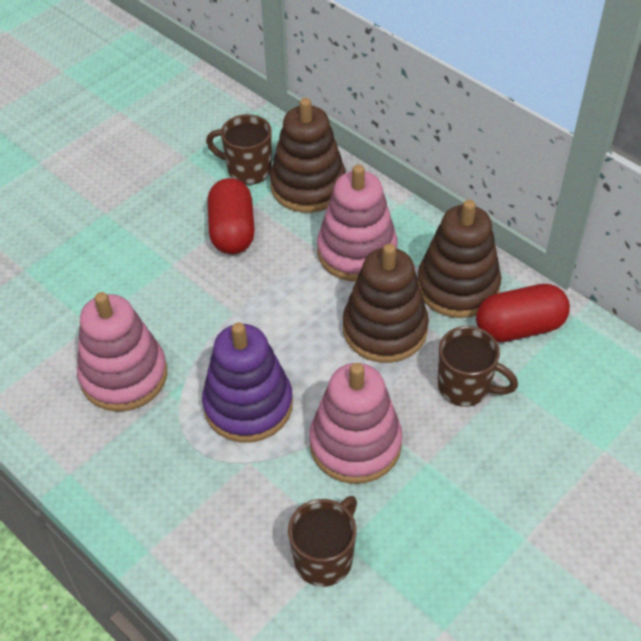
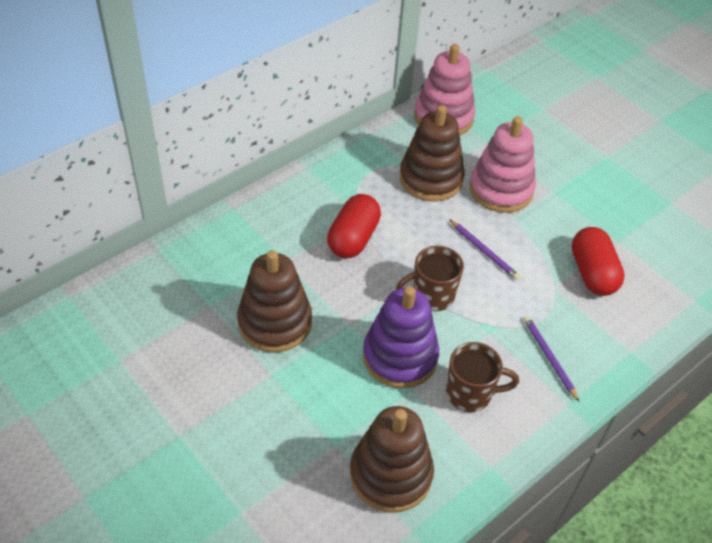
brown mug: [206,114,272,185] [288,496,357,587] [438,326,518,407] = 3 -> [396,246,464,311] [446,342,519,412] = 2
pink stacking toy: [77,292,167,412] [309,363,402,484] [317,165,398,282] = 3 -> [414,44,476,135] [469,116,536,213] = 2
purple pencil: none = 0 -> [449,219,520,280] [524,316,579,402] = 2

